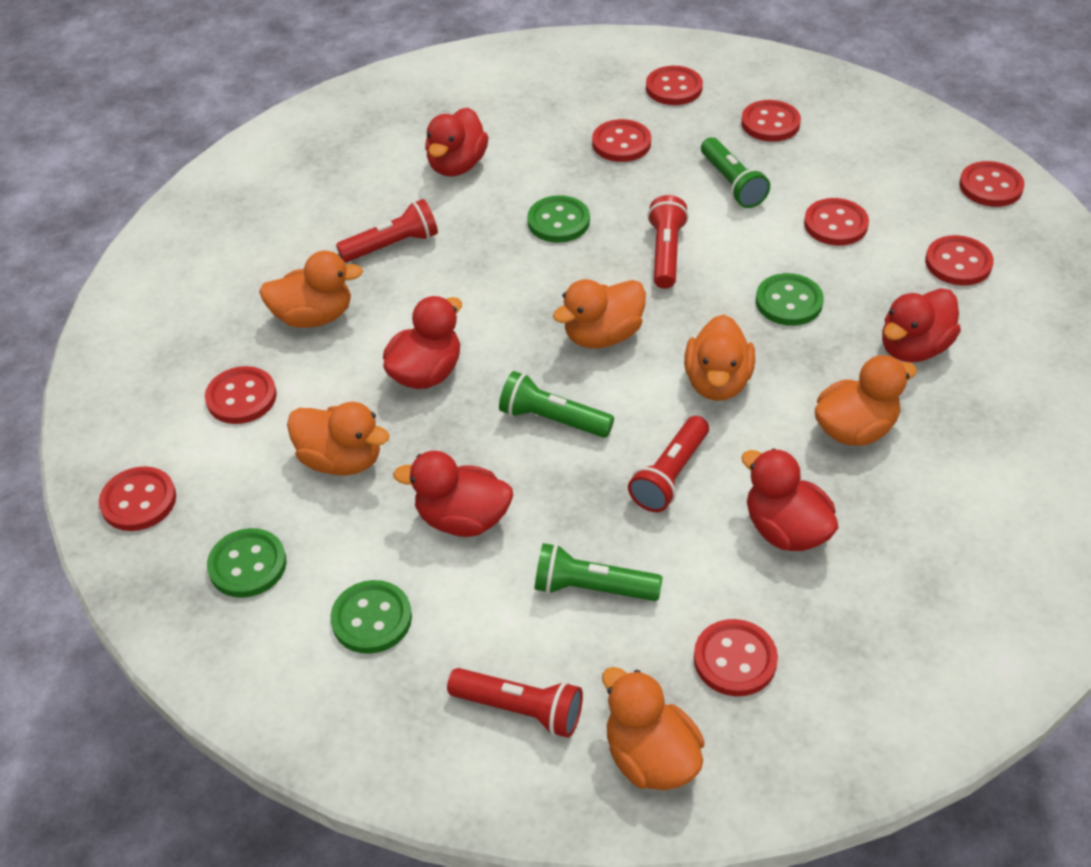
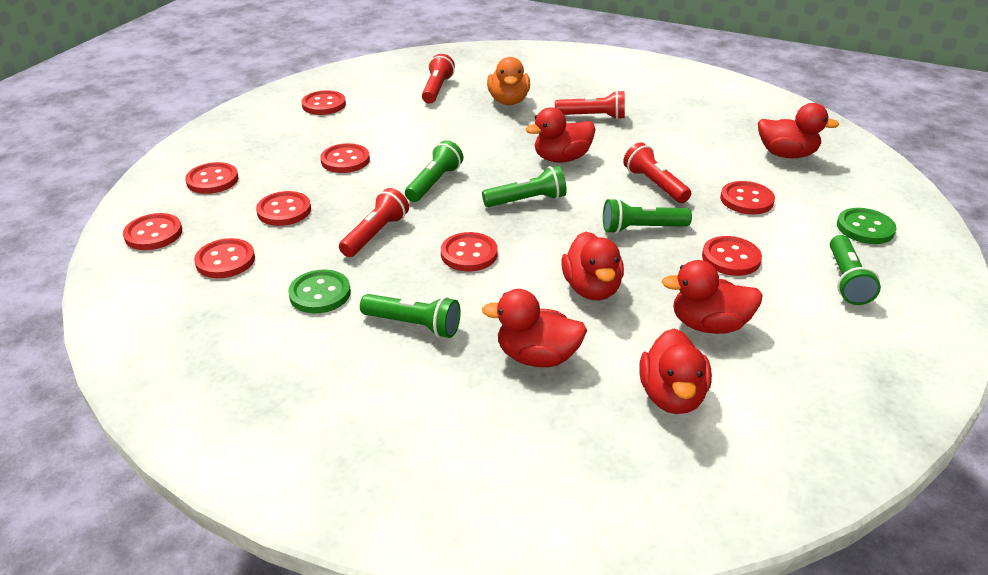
green button: [207,528,287,598] [330,580,412,654] [527,195,590,243] [756,273,824,326] = 4 -> [288,269,351,313] [837,208,896,244] = 2
green flashlight: [499,371,614,438] [534,543,663,601] [701,137,770,208] = 3 -> [360,294,461,338] [405,140,463,202] [482,166,566,207] [603,198,692,234] [830,235,881,305] = 5
orange duck: [259,251,363,328] [287,402,390,476] [553,279,646,348] [602,667,704,790] [684,315,755,401] [815,355,917,446] = 6 -> [487,57,530,105] = 1
red duck: [383,296,462,389] [393,451,513,537] [425,108,489,176] [741,449,838,551] [882,288,961,363] = 5 -> [482,289,587,367] [526,107,596,163] [561,231,624,300] [640,328,712,414] [662,260,763,334] [758,103,840,158] = 6

